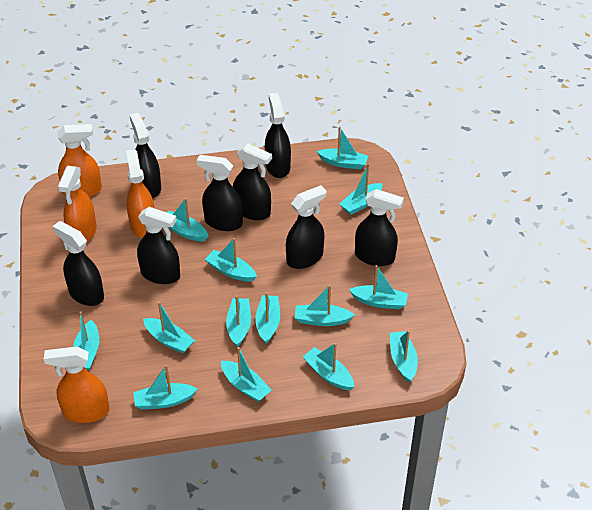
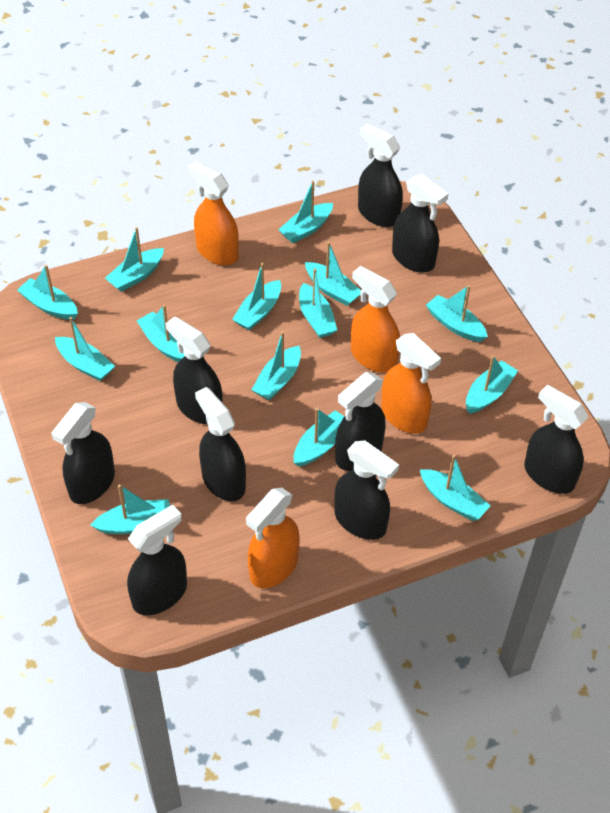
black spray bottle: [52,221,104,306] [130,113,161,198] [137,207,180,284] [196,155,243,231] [233,143,272,220] [265,93,291,178] [286,185,326,269] [355,189,404,266] = 8 -> [51,402,115,504] [127,504,187,615] [166,316,223,424] [195,387,246,501] [334,440,399,540] [335,372,386,471] [358,124,403,227] [392,174,449,272] [524,385,588,494] = 9

